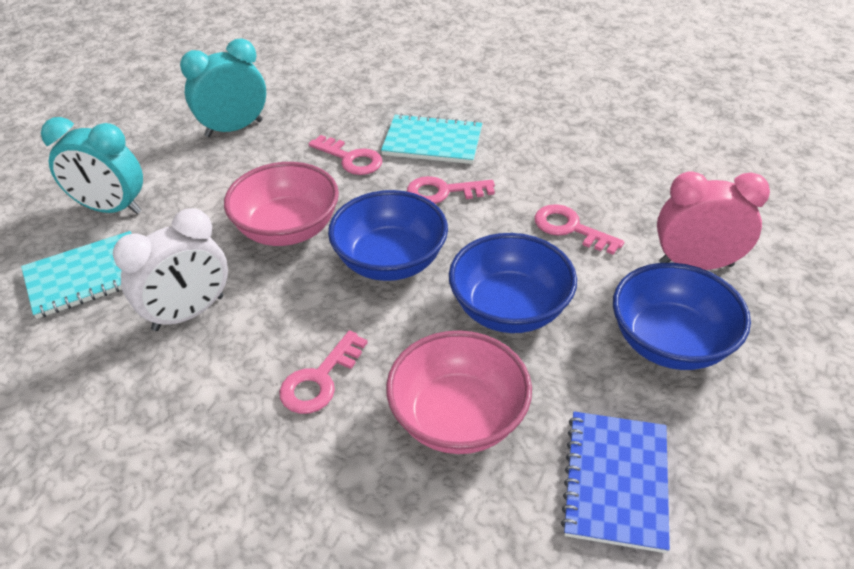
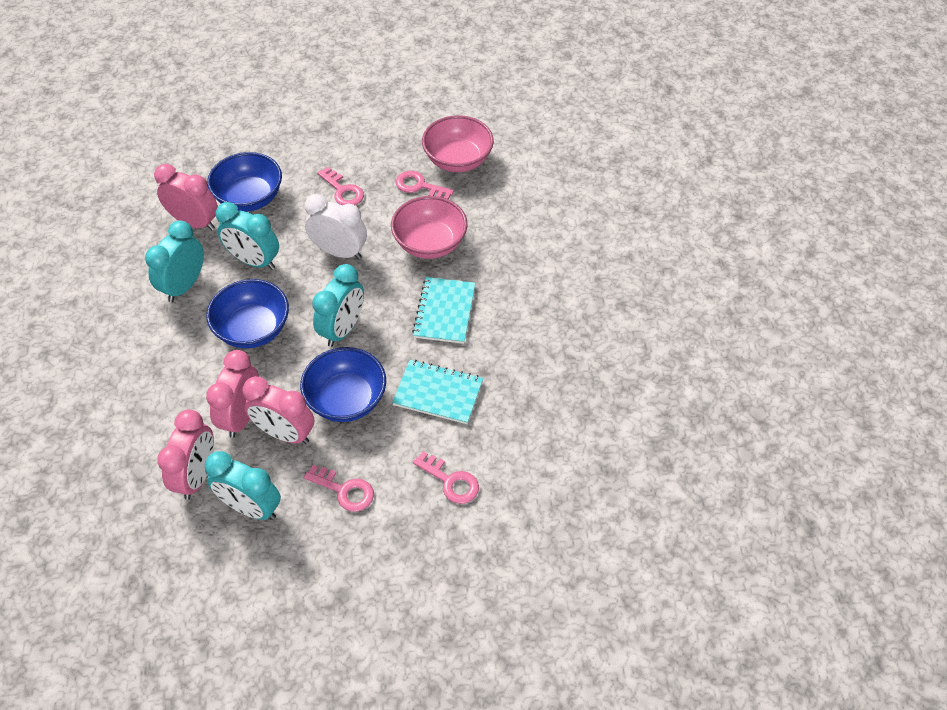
blue notebook: [561,412,670,553] = 1 -> none = 0
pink clock: [657,172,770,270] = 1 -> [154,164,218,231] [157,409,214,500] [206,350,259,438] [242,376,314,444] = 4
turquoise clock: [41,117,143,214] [180,39,266,137] = 2 -> [145,220,204,302] [205,451,281,520] [216,202,279,270] [312,264,364,347] = 4

